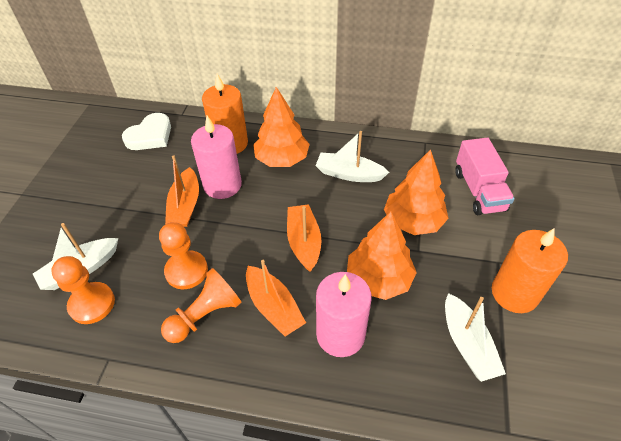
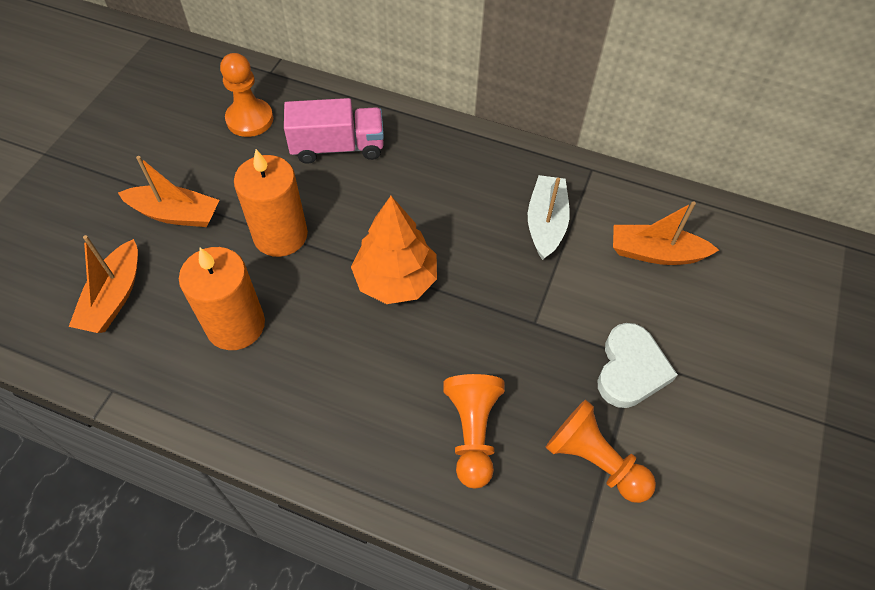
orange tree: [253,87,310,167] [347,212,417,300] [384,149,449,235] = 3 -> [351,196,437,304] = 1
pink candle: [191,116,242,199] [316,272,371,357] = 2 -> none = 0
white boat: [33,223,118,290] [316,131,389,182] [445,293,506,382] = 3 -> [528,175,570,260] = 1

